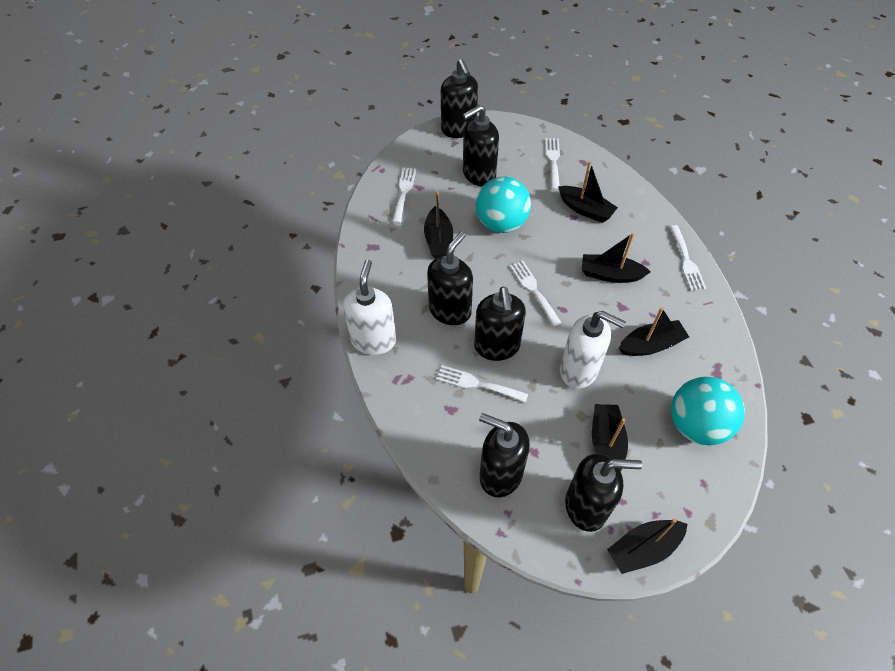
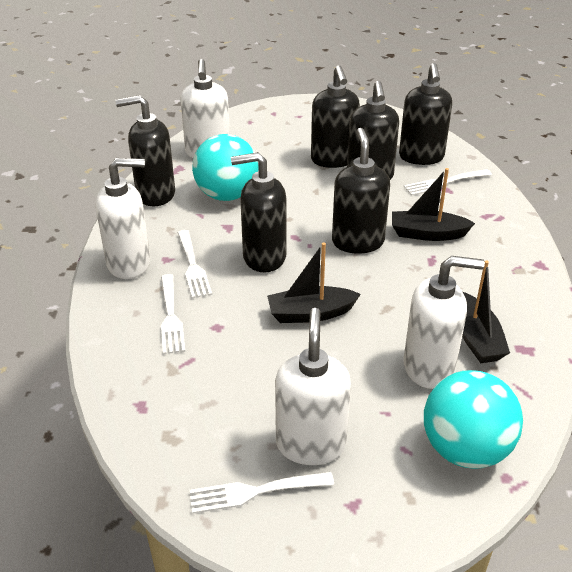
black boat: [424,191,453,259] [558,162,618,223] [582,233,651,283] [592,404,628,471] [607,518,688,574] [619,307,689,356] = 6 -> [267,243,361,323] [392,168,475,241] [462,260,510,363] = 3
white fork: [392,167,416,223] [436,365,528,403] [510,261,562,326] [545,138,560,190] [670,225,706,291] = 5 -> [161,274,185,354] [178,230,212,298] [190,472,334,514] [404,169,492,195] = 4
white soap dispenser: [343,260,396,355] [560,311,626,389] = 2 -> [96,158,150,279] [180,59,230,158] [275,308,351,465] [404,256,485,389] = 4

